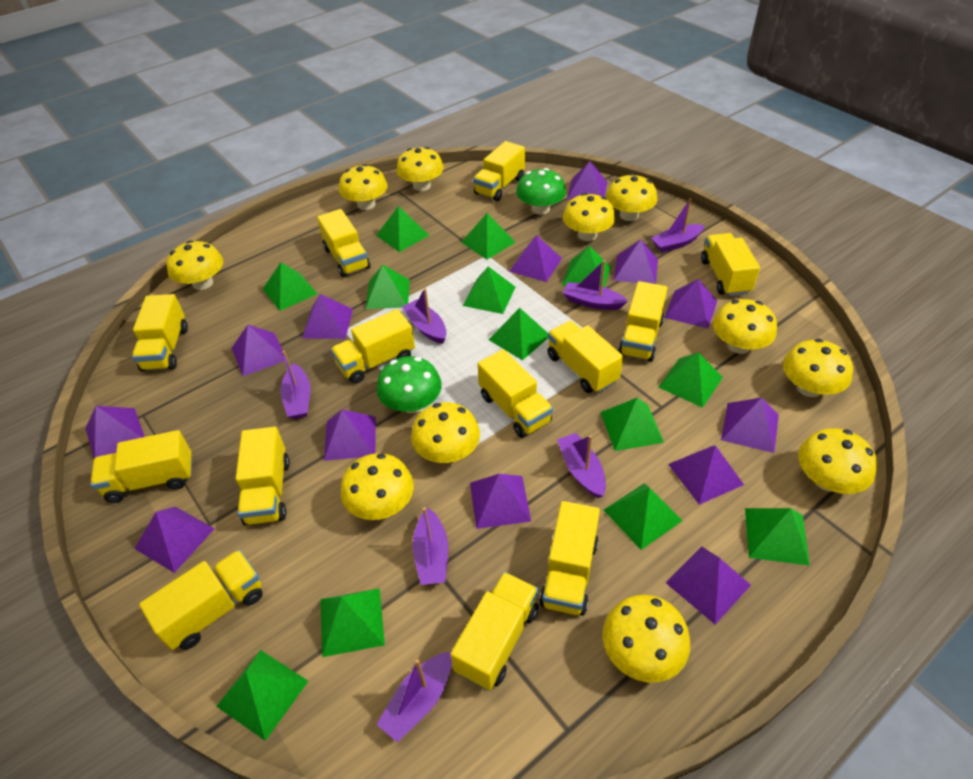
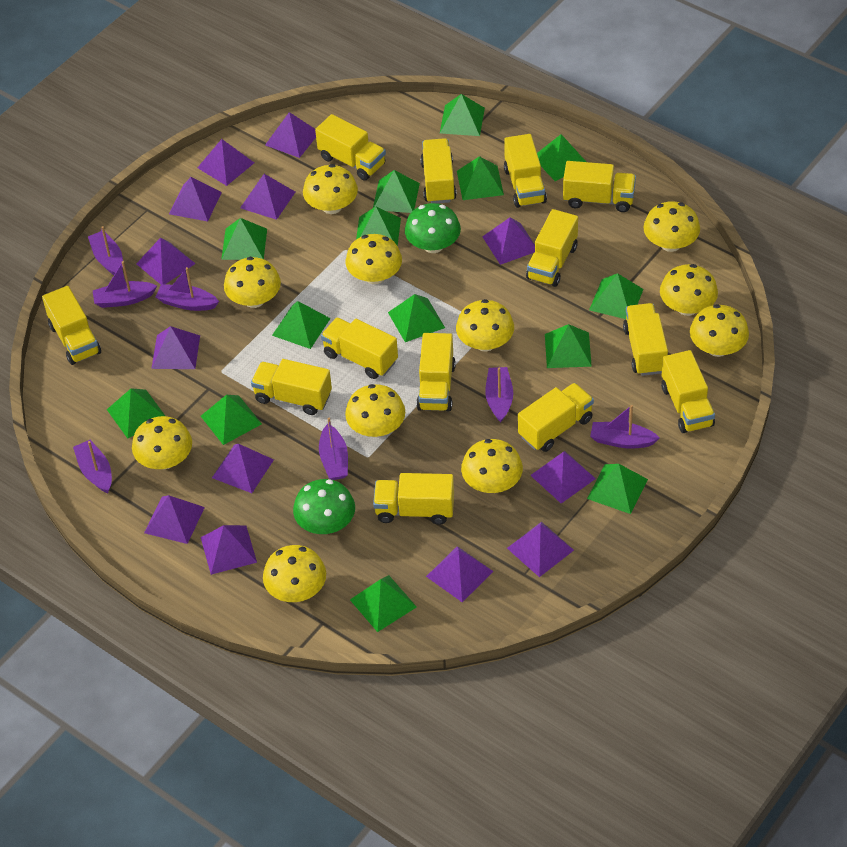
green pyramid: [216,650,308,741] [263,262,318,311] [321,588,385,657] [366,265,410,309] [376,206,430,252] [461,213,516,259] [463,266,516,314] [488,308,548,360] [562,246,611,287] [600,398,664,451] [604,483,682,550] [658,352,723,408] [745,508,810,566] = 13 -> [107,388,165,439] [201,395,262,445] [221,218,267,260] [272,301,331,349] [350,575,417,632] [356,207,401,246] [373,170,420,213] [388,294,445,342] [440,94,485,136] [457,156,504,200] [537,134,586,181] [545,324,592,368] [587,464,648,514] [589,273,644,319] = 14

